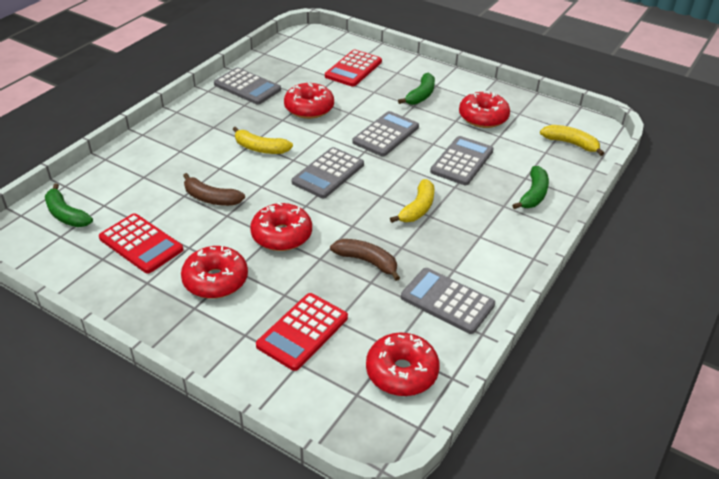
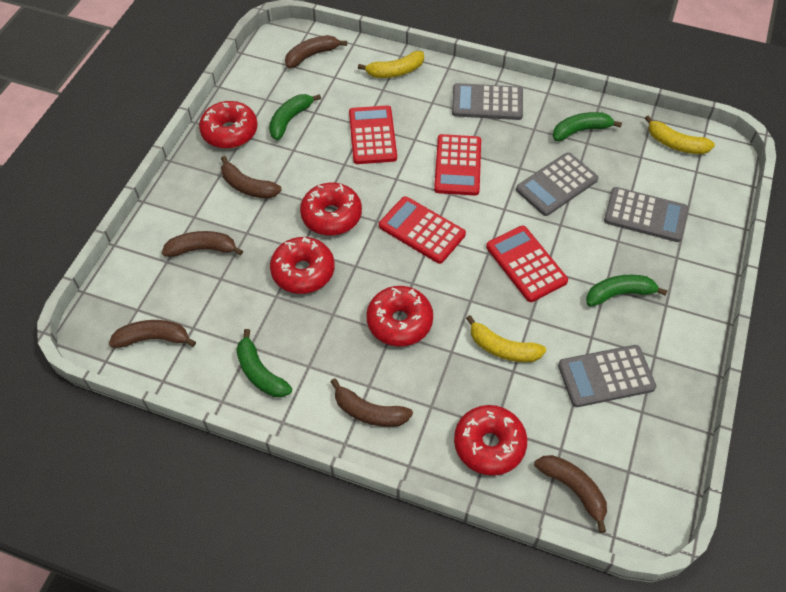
brown banana: [183,173,245,206] [330,239,400,281] = 2 -> [109,320,196,348] [162,231,243,257] [221,156,282,199] [285,35,347,68] [331,378,413,427] [534,455,607,533] = 6
green banana: [45,183,93,227] [398,72,435,105] [512,166,549,209] = 3 -> [236,329,292,397] [269,94,321,140] [553,112,622,141] [586,275,668,306] = 4
grey calculator: [214,68,281,105] [292,147,364,198] [352,111,419,157] [401,268,495,334] [430,136,494,185] = 5 -> [452,83,523,120] [516,152,599,216] [558,345,656,407] [604,187,688,242] = 4
red calculator: [99,213,183,274] [256,293,348,371] [325,50,382,87] = 3 -> [349,105,397,164] [379,196,466,264] [434,134,481,196] [486,226,568,302] = 4

